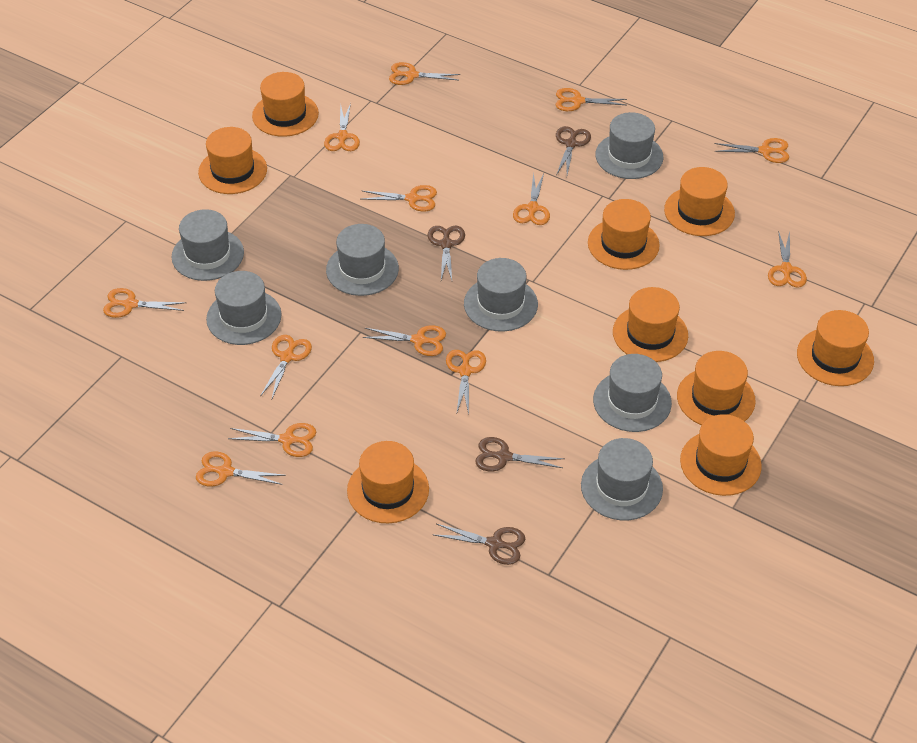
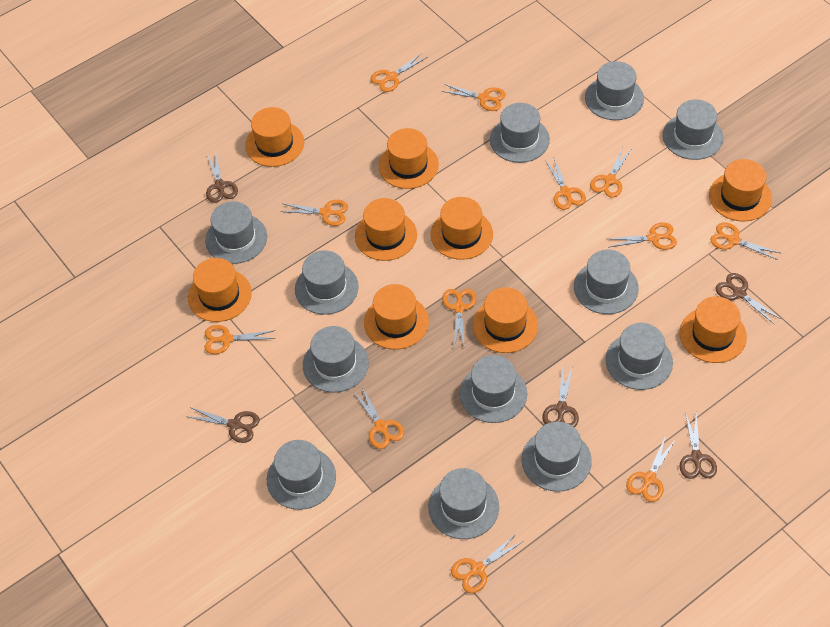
brown scissors: [428,226,465,280] [434,524,525,565] [475,437,564,471] [556,126,591,175] = 4 -> [186,407,260,443] [206,151,238,203] [543,368,579,427] [680,412,717,479] [715,273,781,325] = 5
grey hat: [171,209,244,281] [206,271,281,345] [326,224,399,296] [464,258,538,332] [581,438,663,520] [593,354,672,432] [595,112,663,179] = 7 -> [205,201,267,264] [267,440,336,510] [295,250,359,315] [303,326,369,393] [428,468,499,539] [460,355,527,423] [490,103,550,163] [522,422,592,492] [574,250,639,314] [585,61,644,120] [606,323,673,390] [663,99,723,160] = 12
orange scissors: [103,288,186,318] [196,451,286,486] [228,423,316,457] [260,335,312,398] [324,103,360,151] [362,185,437,211] [363,325,446,356] [389,62,460,85] [446,350,486,415] [513,172,550,225] [556,88,627,111] [715,138,789,163] [768,231,807,288] = 13 -> [204,325,275,354] [280,200,348,226] [353,387,404,449] [371,53,427,92] [441,84,506,111] [442,289,477,346] [451,534,524,593] [545,158,586,210] [590,147,631,198] [608,222,677,250] [626,438,676,502] [710,222,780,260] = 12

